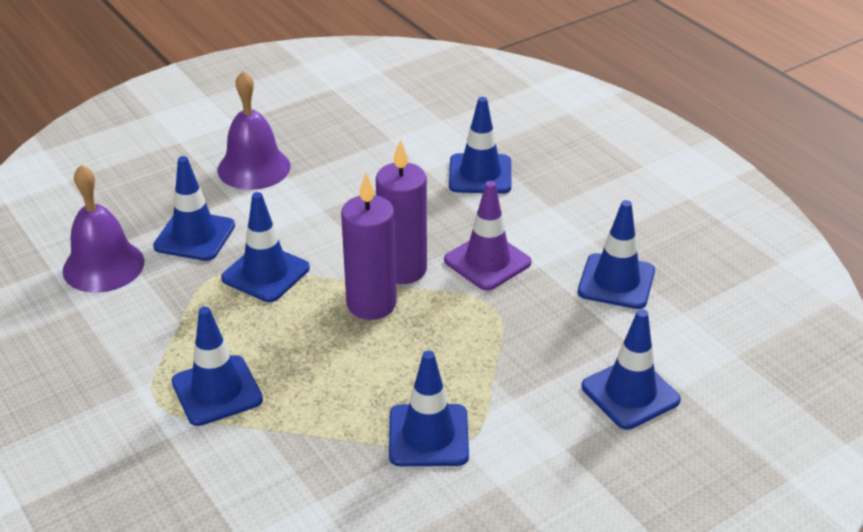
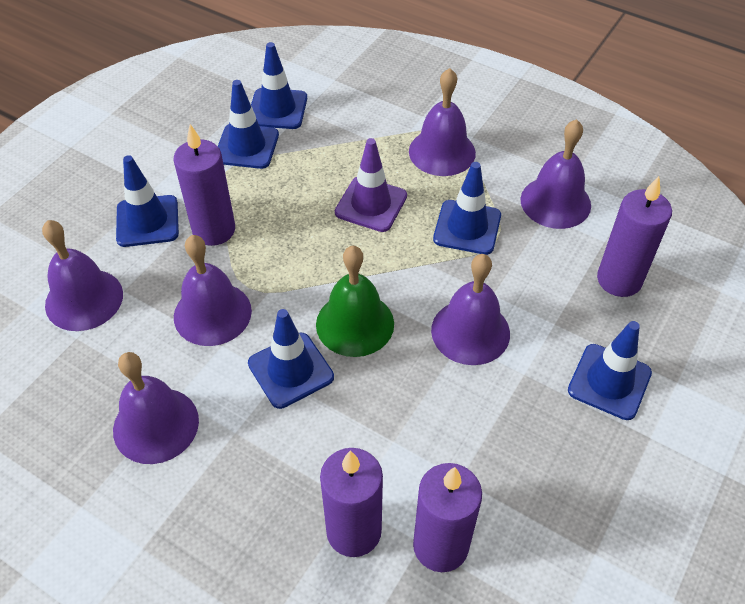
blue traffic cone: [153,156,235,261] [172,307,263,426] [221,192,310,302] [389,351,469,466] [449,97,511,194] [578,200,655,309] [582,309,681,430] = 7 -> [116,155,179,247] [218,80,279,169] [248,309,334,409] [251,42,307,129] [433,162,501,255] [568,321,652,420] = 6
green bell: none = 0 -> [316,246,394,357] = 1
purple bell: [63,165,144,293] [218,71,291,190] = 2 -> [42,220,123,331] [113,352,199,464] [174,235,252,346] [409,68,476,176] [431,254,510,365] [521,119,591,229] = 6
purple candle: [341,173,397,320] [376,139,427,284] = 2 -> [173,124,235,246] [320,448,383,557] [413,463,482,572] [597,176,672,297] = 4

